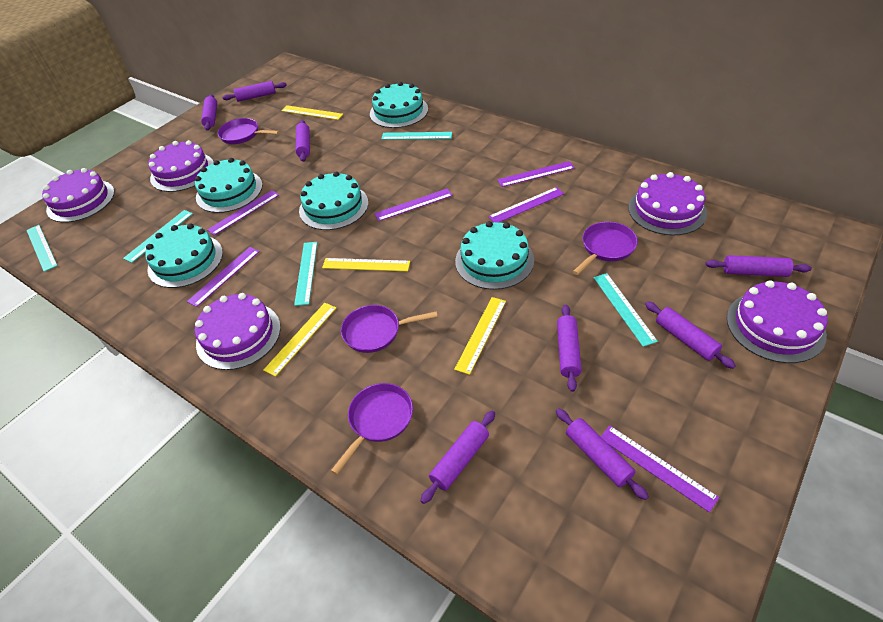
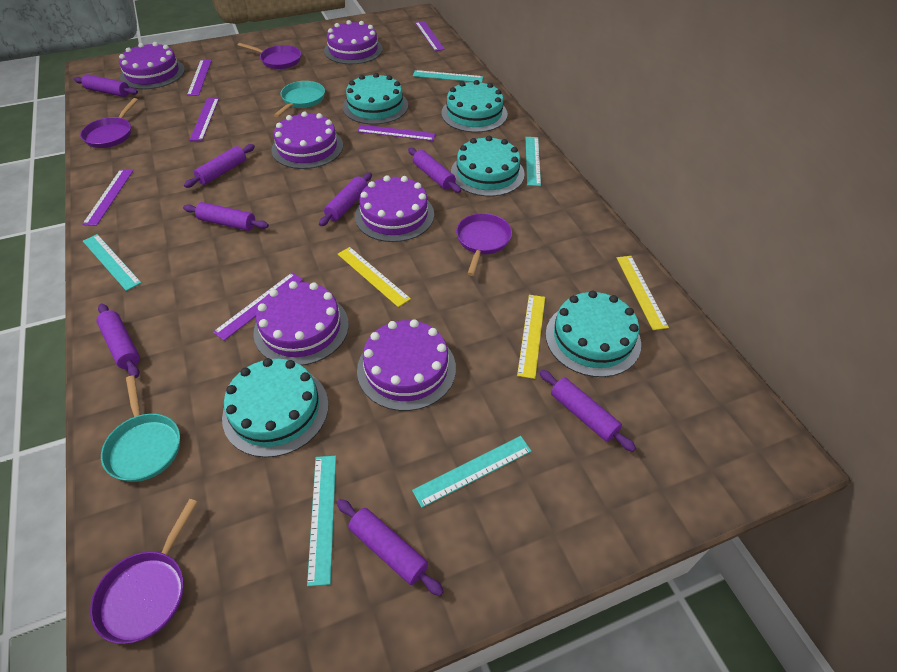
purple cake: [42,168,115,223] [148,140,214,192] [195,293,281,370] [628,172,707,235] [727,280,828,363] = 5 -> [119,42,185,89] [253,281,349,366] [271,112,343,169] [324,20,383,64] [355,175,434,242] [357,319,456,411] = 6
turquoise pan: none = 0 -> [101,375,180,482] [274,81,325,117] = 2
yellow ruler: [263,303,336,377] [282,105,343,120] [322,258,410,271] [454,297,506,375] = 4 -> [338,247,411,307] [517,295,545,379] [617,256,669,330] = 3

